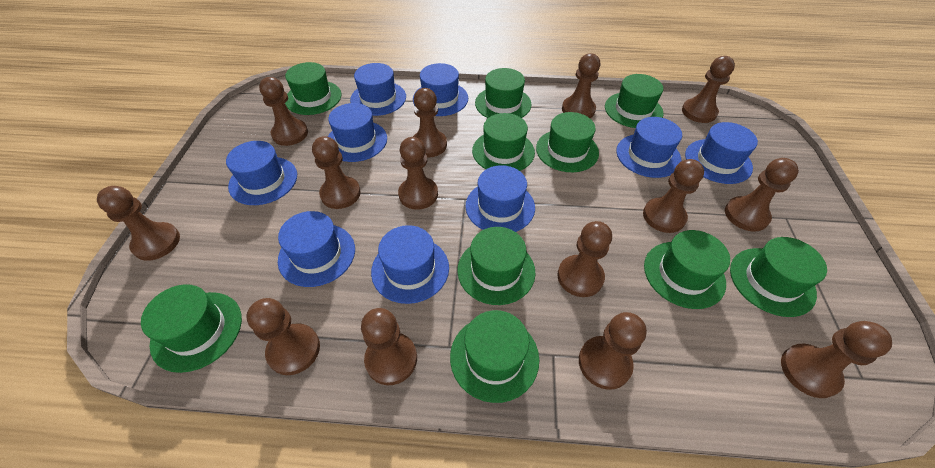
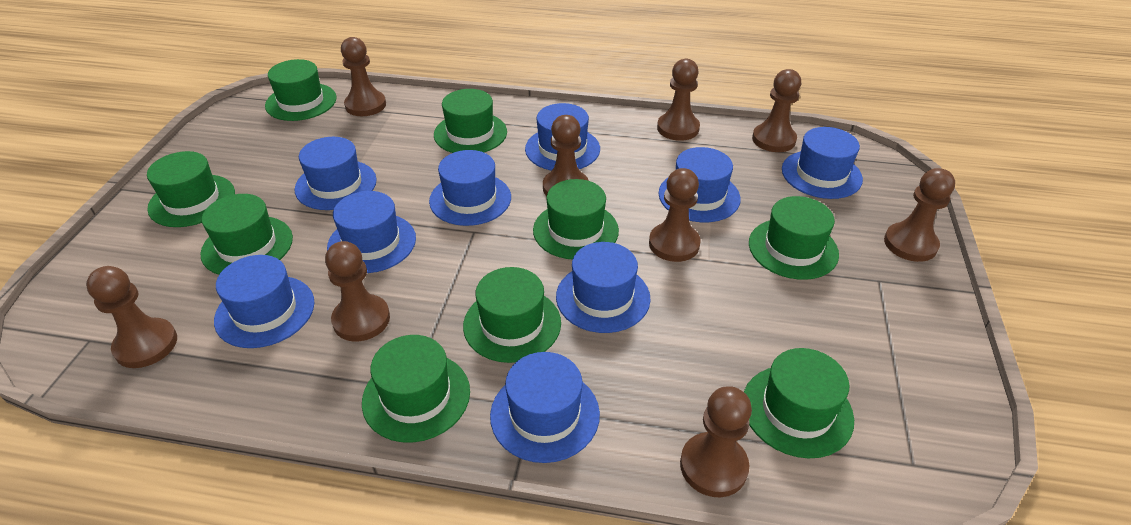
brown pawn: [97,186,180,261] [246,298,320,375] [259,77,308,146] [312,136,361,209] [361,308,417,385] [398,137,438,210] [413,88,447,157] [558,221,612,297] [562,53,600,118] [579,312,647,390] [643,159,704,233] [682,56,735,123] [725,158,799,232] [781,321,892,398] = 14 -> [86,266,177,368] [325,241,390,341] [341,37,386,116] [543,115,589,196] [649,168,701,262] [657,59,700,141] [680,386,752,497] [752,69,801,152] [884,168,955,262] = 9
green hat: [141,284,242,373] [285,62,342,115] [450,310,539,403] [457,227,535,305] [472,113,535,171] [475,68,531,118] [536,112,599,172] [605,74,664,128] [644,230,730,309] [730,237,827,317] = 10 -> [147,151,235,227] [200,194,293,275] [265,59,337,121] [362,335,470,443] [434,89,507,153] [463,267,561,363] [533,179,619,259] [744,348,854,458] [749,196,839,280] = 9

